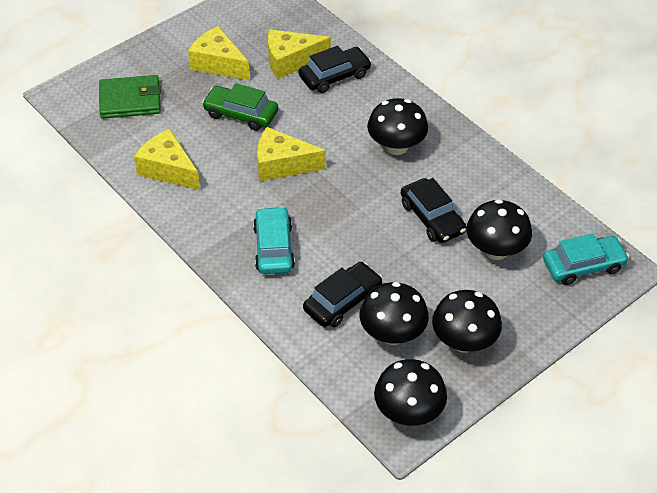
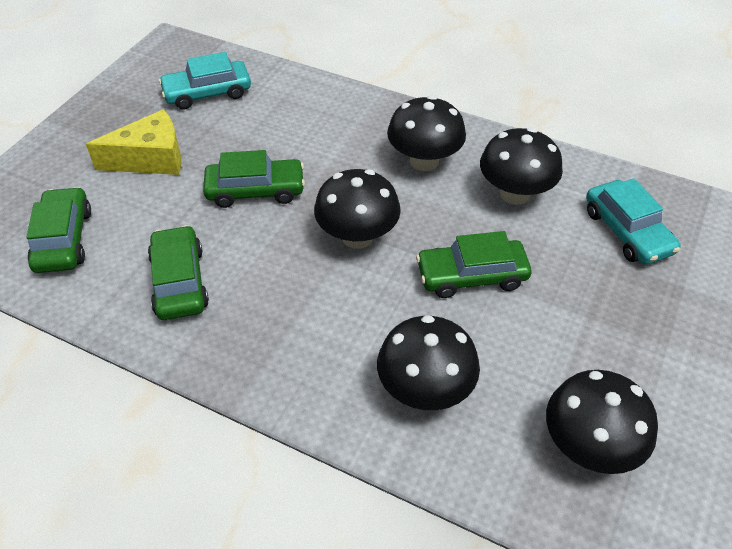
black car: [298,46,372,93] [303,262,382,328] [401,178,466,243] = 3 -> none = 0
green car: [202,83,278,131] = 1 -> [26,187,91,273] [148,225,209,320] [203,150,305,208] [416,231,531,298] = 4
green wallet: [99,75,161,119] = 1 -> none = 0
yellow cheese: [134,129,200,190] [188,26,250,81] [257,127,326,181] [268,29,331,79] = 4 -> [86,109,181,175] = 1

